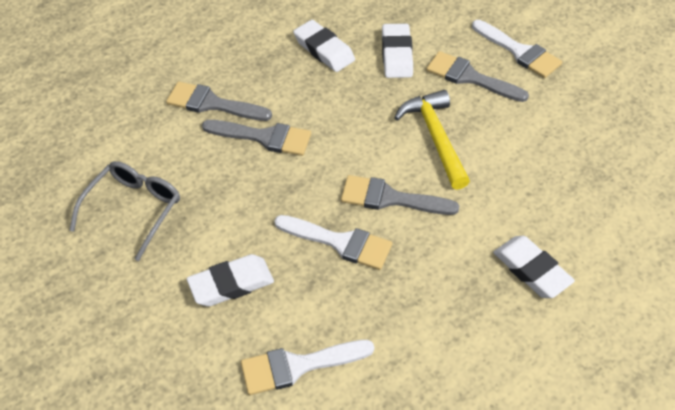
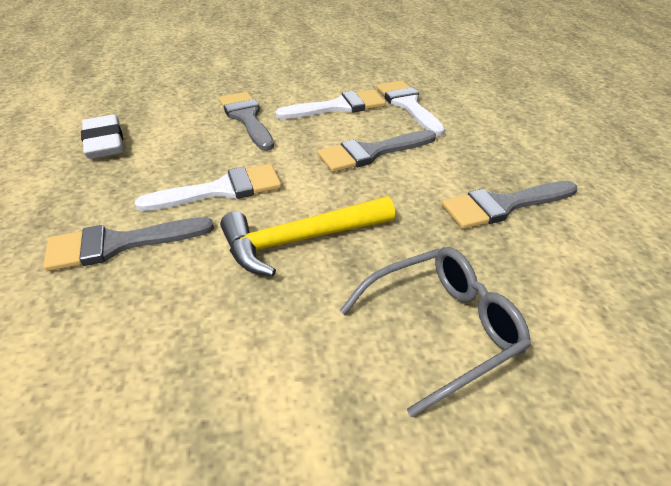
white eraser: [187,254,274,306] [293,20,355,72] [382,24,413,78] [493,236,575,298] = 4 -> [81,115,124,159] = 1

